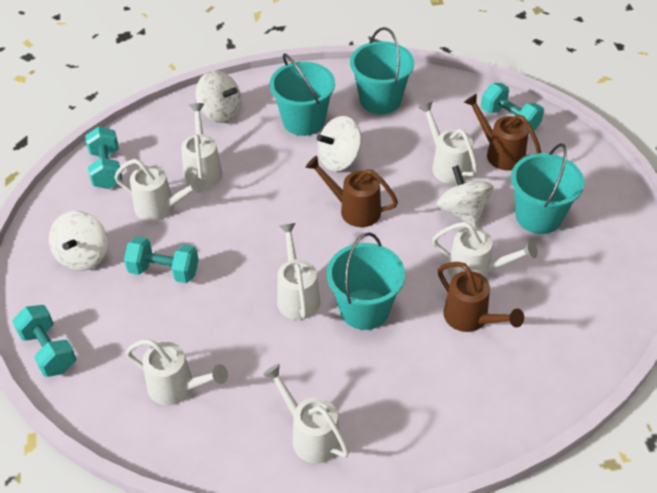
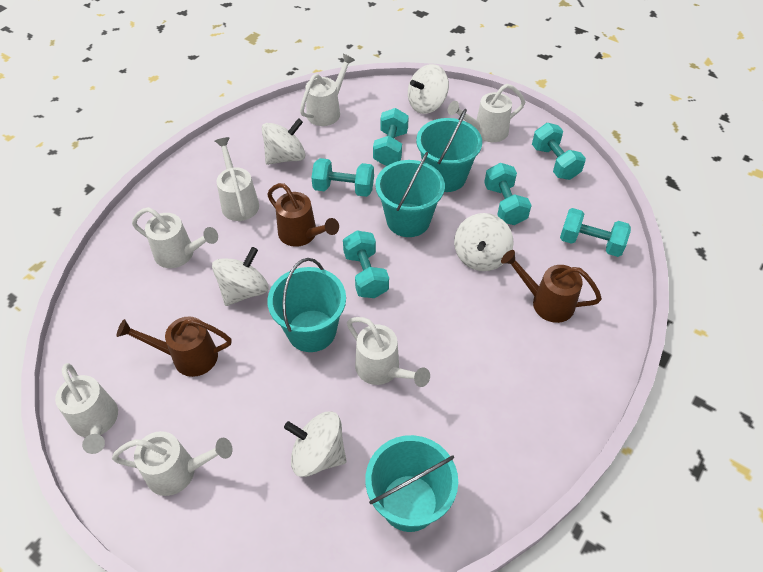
turquoise dumbbell: [12,305,76,377] [85,127,123,189] [124,237,198,283] [481,83,544,131] = 4 -> [311,158,374,197] [343,231,389,298] [373,108,409,166] [484,163,532,225] [532,123,586,180] [560,208,631,257] = 6
white spinning top: [49,211,108,271] [196,70,241,123] [317,116,362,171] [437,165,493,227] = 4 -> [212,247,269,306] [262,118,305,165] [284,412,347,477] [408,64,449,114] [454,213,514,271] = 5

